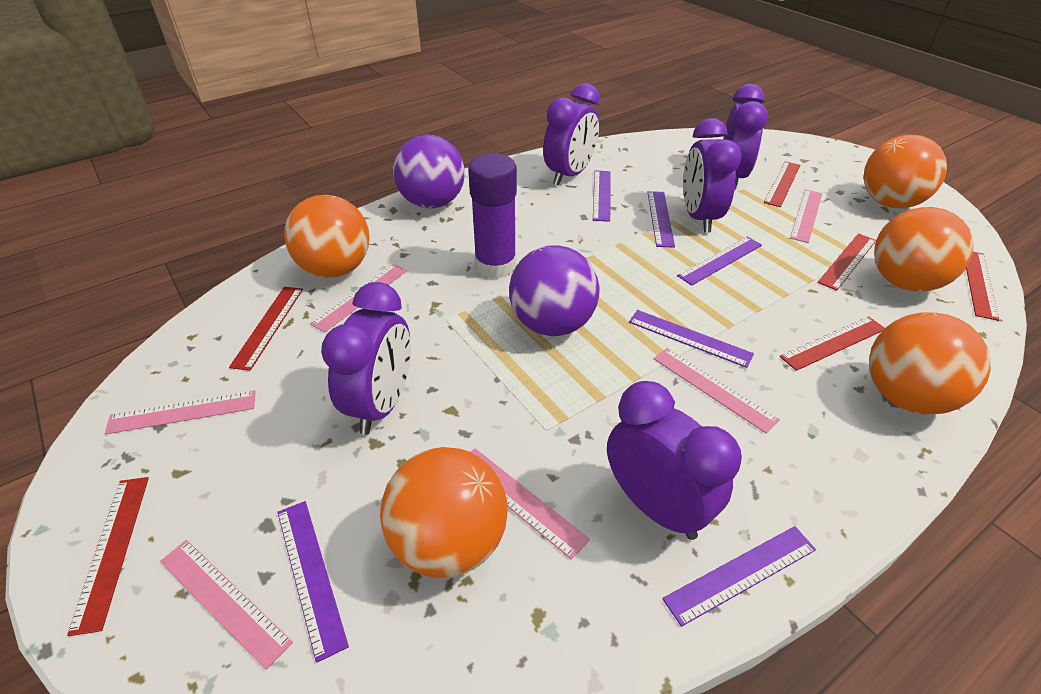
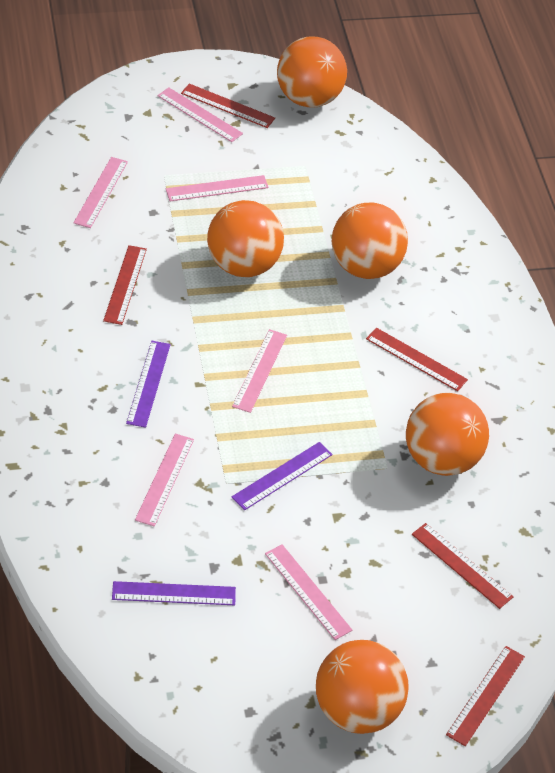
purple ball: [393,135,465,209] [509,245,599,336] = 2 -> none = 0
purple clock: [321,282,411,435] [543,83,600,185] [607,381,742,540] [683,118,742,233] [723,84,768,189] = 5 -> none = 0
purple glue stick: [468,154,517,279] = 1 -> none = 0
purple ruler: [277,501,349,663] [593,170,611,222] [629,310,754,368] [647,191,675,248] [662,526,816,627] [677,237,762,286] = 6 -> [112,581,236,605] [126,341,171,428] [231,442,333,510] = 3
red ruler: [67,477,149,636] [229,287,303,371] [764,161,800,207] [780,316,885,371] [818,233,876,291] [966,252,999,321] = 6 -> [103,245,147,325] [181,84,275,128] [366,328,468,391] [412,523,514,609] [446,646,525,746] = 5

